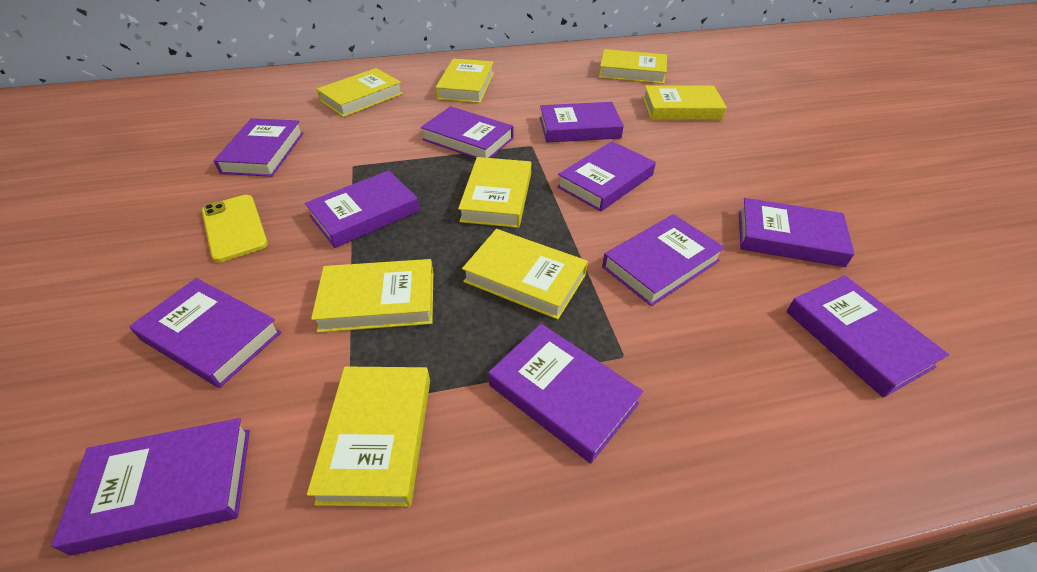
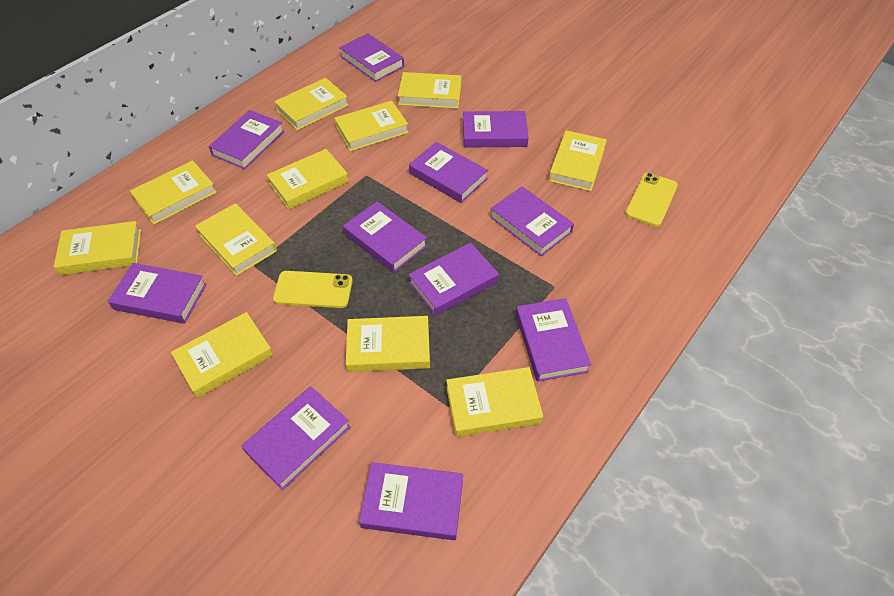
yellow book: [307,366,430,507] [311,259,433,333] [317,68,403,117] [435,58,494,103] [458,157,531,228] [462,229,588,320] [599,49,667,84] [643,85,727,120] = 8 -> [54,221,141,275] [130,160,217,225] [171,312,273,398] [195,203,277,276] [267,149,349,209] [274,78,348,130] [334,101,409,151] [346,316,430,372] [398,72,461,109] [446,367,543,437] [549,130,607,191] = 11
yellow phone: [202,195,268,262] = 1 -> [273,271,353,308] [625,173,678,227] = 2

